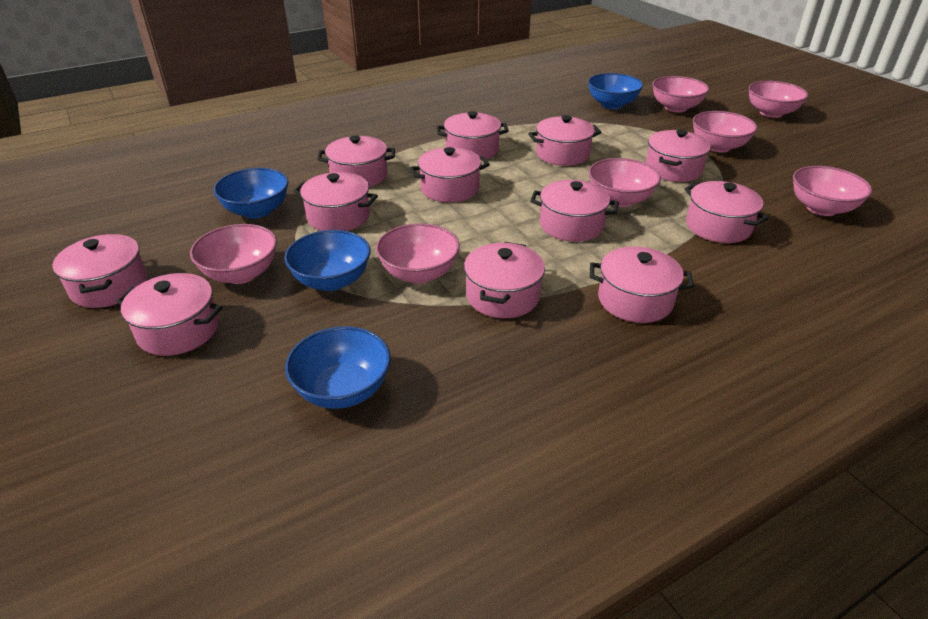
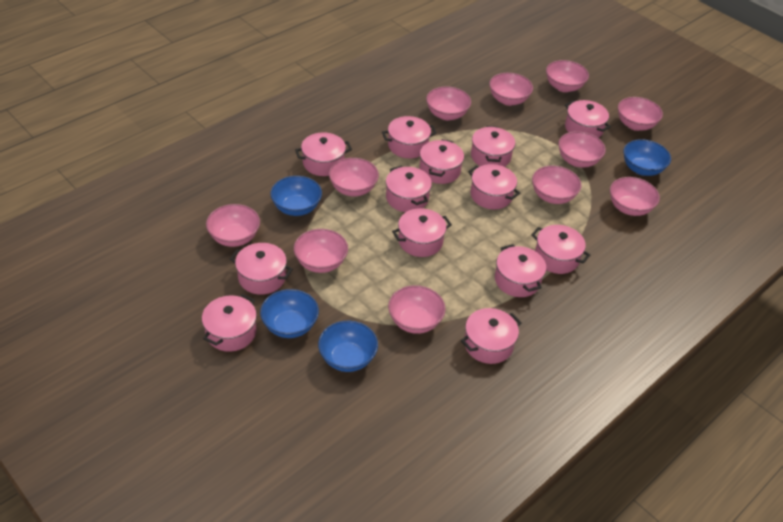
pink bowl: [190,224,277,284] [376,223,460,284] [589,158,661,207] [652,76,709,112] [692,111,757,152] [748,81,808,118] [793,166,872,216] = 7 -> [206,204,260,247] [294,229,348,273] [329,158,379,196] [388,285,446,334] [426,86,471,120] [489,73,533,106] [532,165,581,204] [546,60,589,92] [558,131,606,168] [610,177,660,216] [618,97,663,131] = 11
pink pot: [52,233,147,308] [116,273,223,356] [294,172,378,231] [317,135,395,187] [409,147,490,203] [437,111,509,159] [464,242,545,318] [528,115,602,166] [530,180,619,242] [590,246,694,323] [646,129,711,182] [685,181,769,243] = 12 -> [202,294,257,352] [230,243,293,295] [295,132,352,176] [382,116,437,158] [386,166,432,212] [392,208,452,257] [419,139,464,184] [461,308,522,364] [468,164,520,209] [471,126,515,167] [495,244,546,297] [531,225,590,274] [565,100,611,138] = 13

